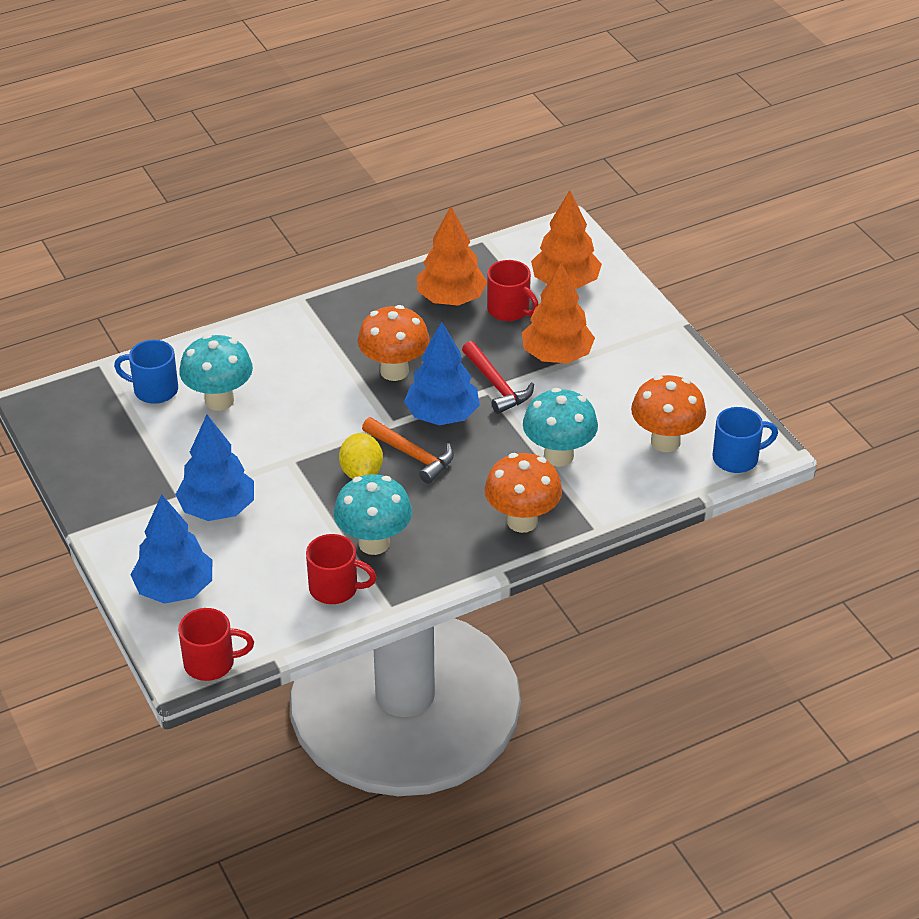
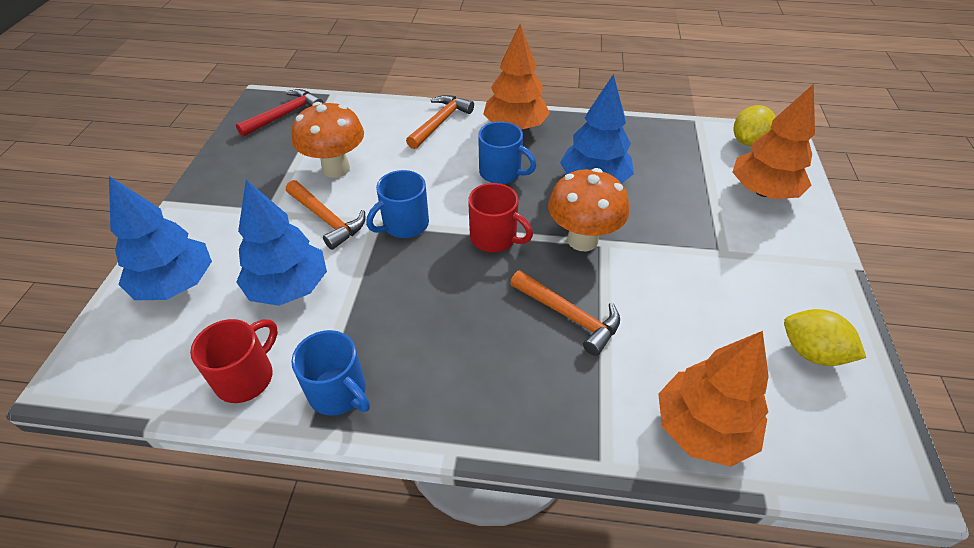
blue mug: [114,340,178,404] [713,407,778,473] = 2 -> [291,330,370,416] [366,170,429,238] [478,121,537,184] = 3
orange hammer: [362,417,454,484] = 1 -> [286,180,365,250] [406,95,474,149] [510,270,620,356] = 3
orange mushroom: [358,305,430,381] [484,453,562,533] [631,375,706,452] = 3 -> [292,102,364,178] [548,168,629,251] = 2
red mug: [178,608,254,681] [306,534,376,604] [487,260,539,321] = 3 -> [190,319,278,403] [468,183,533,252] = 2
turquoise mushroom: [179,334,253,411] [334,474,412,555] [523,388,598,467] = 3 -> none = 0
yellow lemon: [339,433,383,479] = 1 -> [734,105,776,146] [784,309,866,366] = 2

